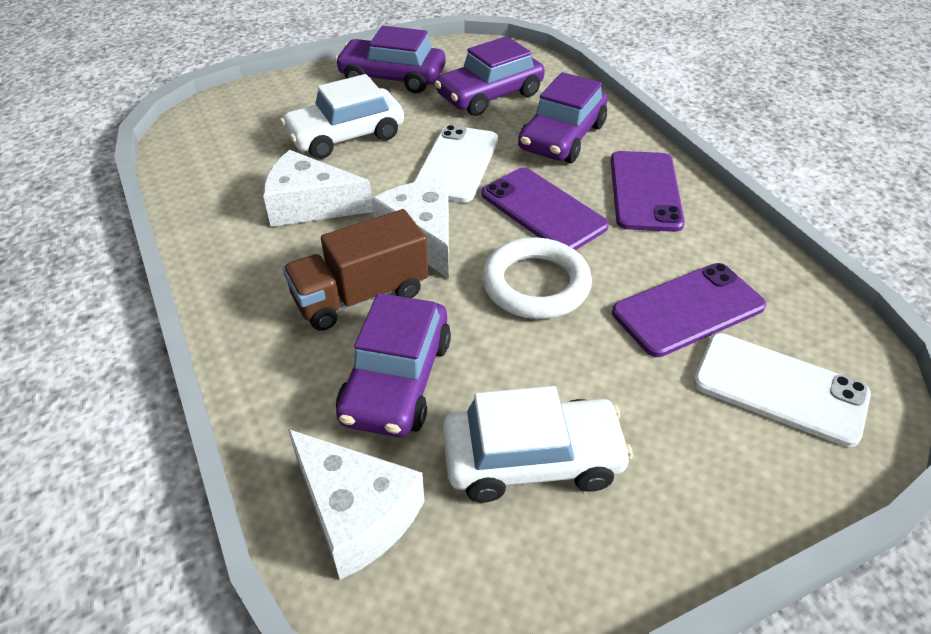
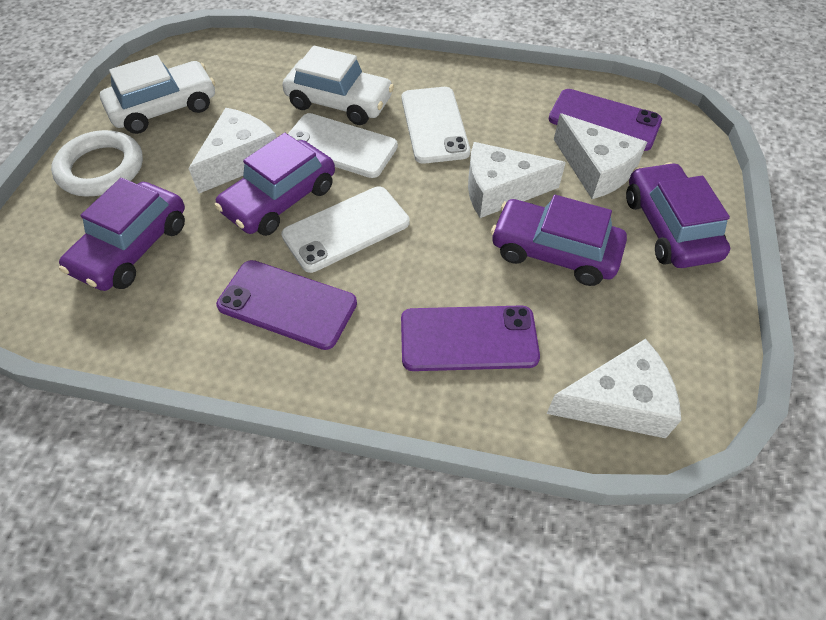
brown truck: [283,209,428,331] = 1 -> none = 0
white cheese: [263,150,373,227] [288,429,425,580] [372,179,449,279] = 3 -> [188,108,277,193] [468,142,566,218] [547,339,681,438] [554,114,647,199] = 4
white phone: [414,125,498,202] [693,333,871,447] = 2 -> [281,187,410,273] [288,113,398,178] [402,87,471,164] = 3

